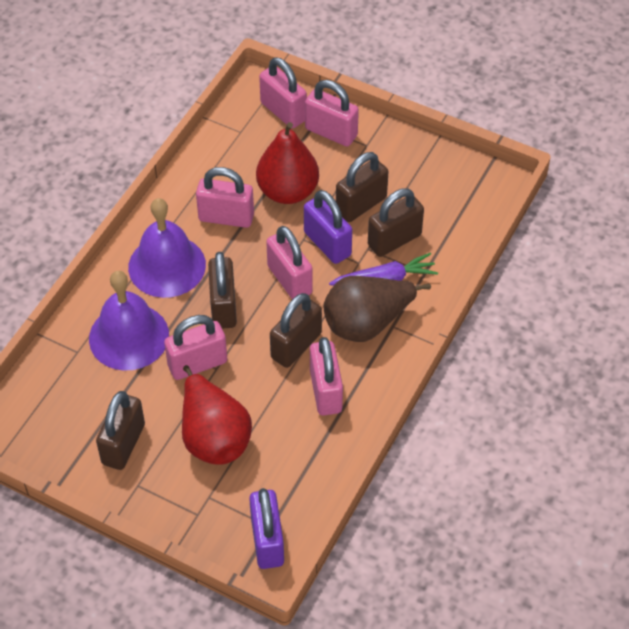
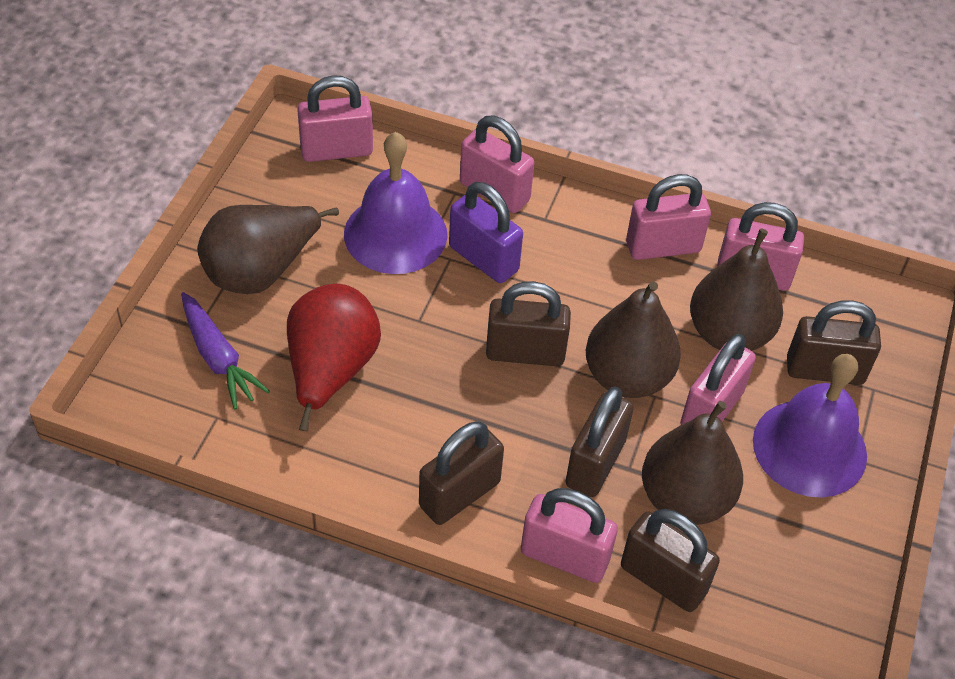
brown pear: [323,276,431,342] = 1 -> [197,205,339,294] [586,281,681,398] [642,401,743,525] [690,228,783,351] = 4
purple padlock: [249,488,284,569] [304,190,352,264] = 2 -> [449,182,523,283] = 1
red pear: [182,365,252,465] [256,122,319,204] = 2 -> [287,284,381,431] = 1

